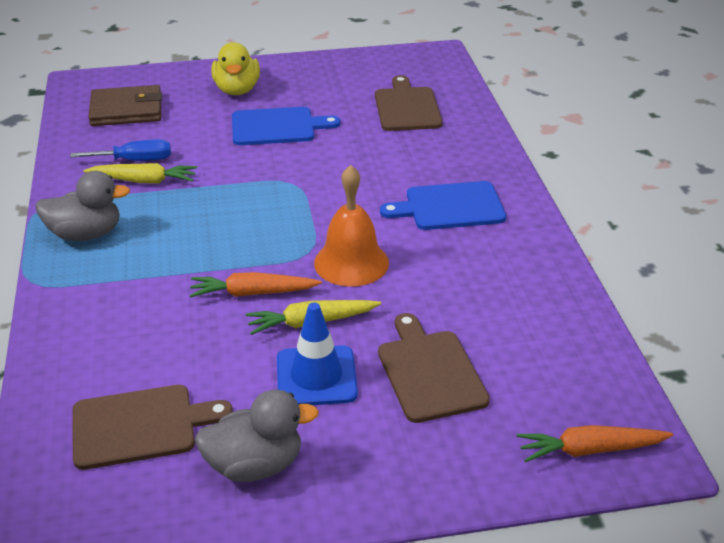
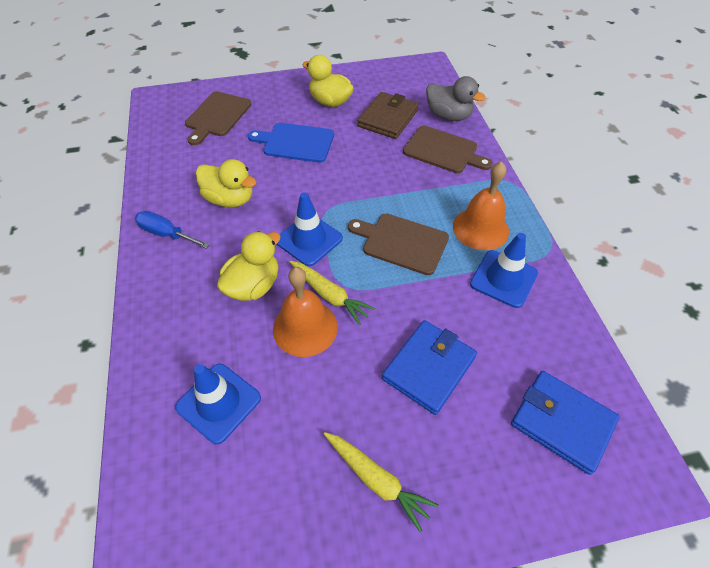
blue cutting board: [232,107,340,145] [380,181,506,230] = 2 -> [248,123,334,163] = 1
blue traffic cone: [277,302,358,405] = 1 -> [175,364,261,444] [277,192,343,266] [470,233,538,308] = 3
blue wallet: none = 0 -> [382,320,477,415] [511,371,620,475] = 2
grey duck: [35,171,130,241] [195,390,319,482] = 2 -> [426,76,486,121] = 1
orange bell: [314,165,389,287] = 1 -> [273,267,338,357] [453,161,509,250] = 2
orange carrot: [189,272,322,298] [516,425,673,462] = 2 -> none = 0
yellow duck: [211,42,260,95] = 1 -> [196,159,256,208] [217,231,281,301] [302,55,354,107] = 3

